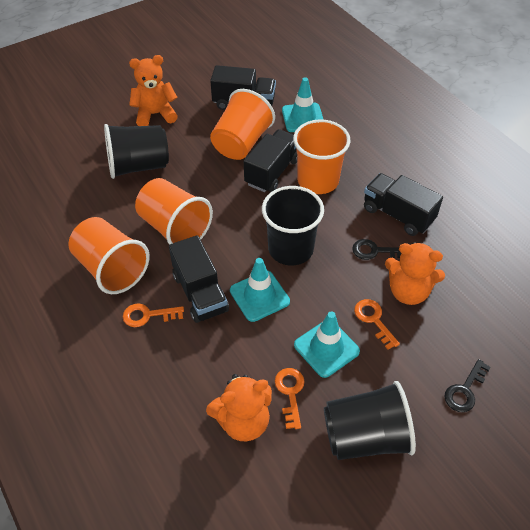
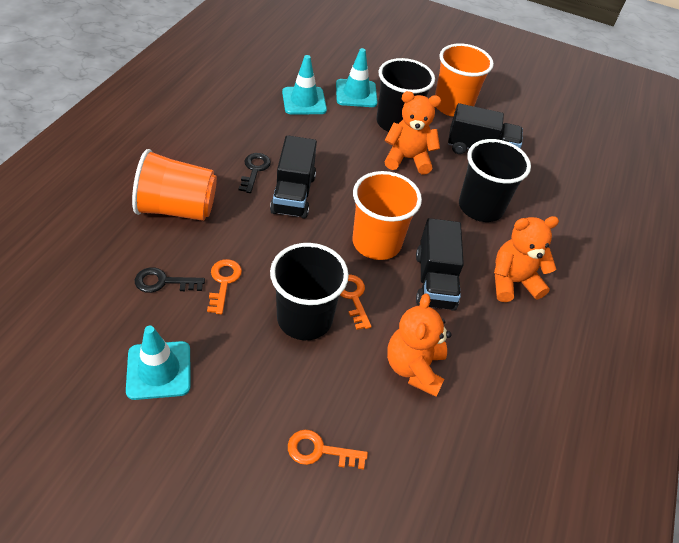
black truck: [169,235,229,323] [210,65,276,110] [244,129,297,192] [364,173,443,236] = 4 -> [270,135,317,219] [416,218,464,311] [448,103,523,154] = 3
orange cup: [68,217,150,294] [135,178,213,245] [210,89,275,160] [293,119,350,194] = 4 -> [132,149,217,221] [353,171,422,260] [435,43,494,117] = 3

